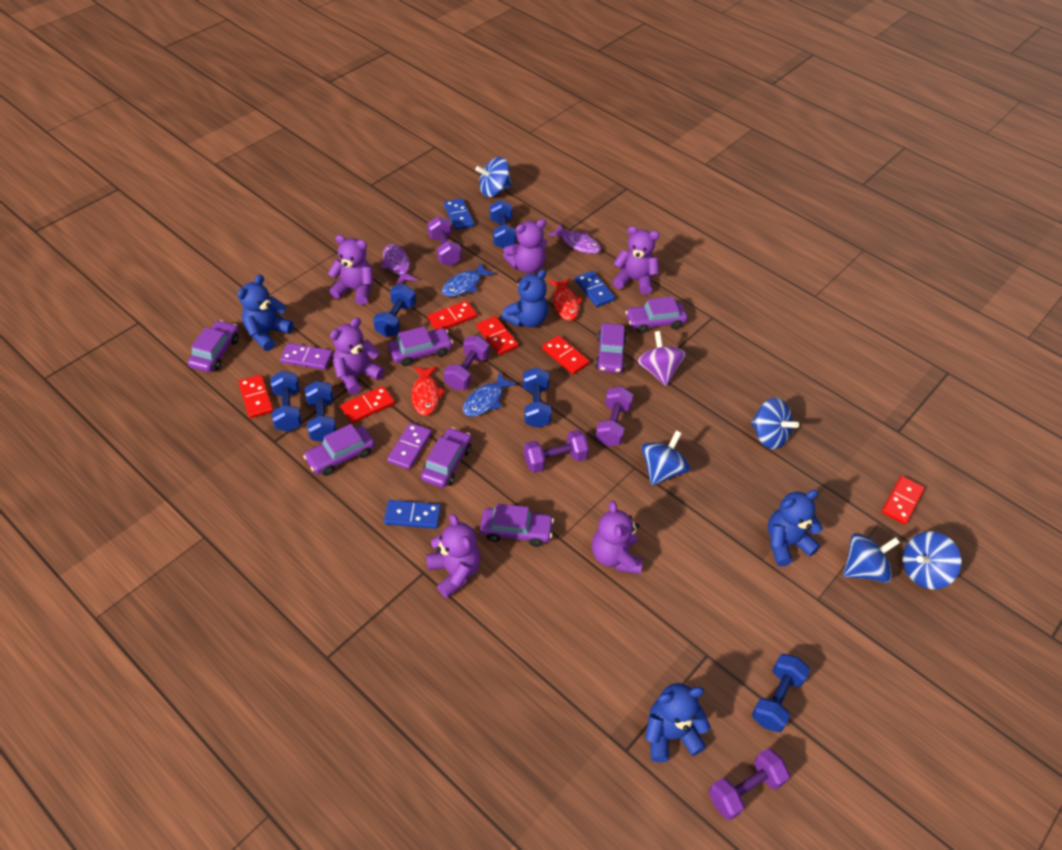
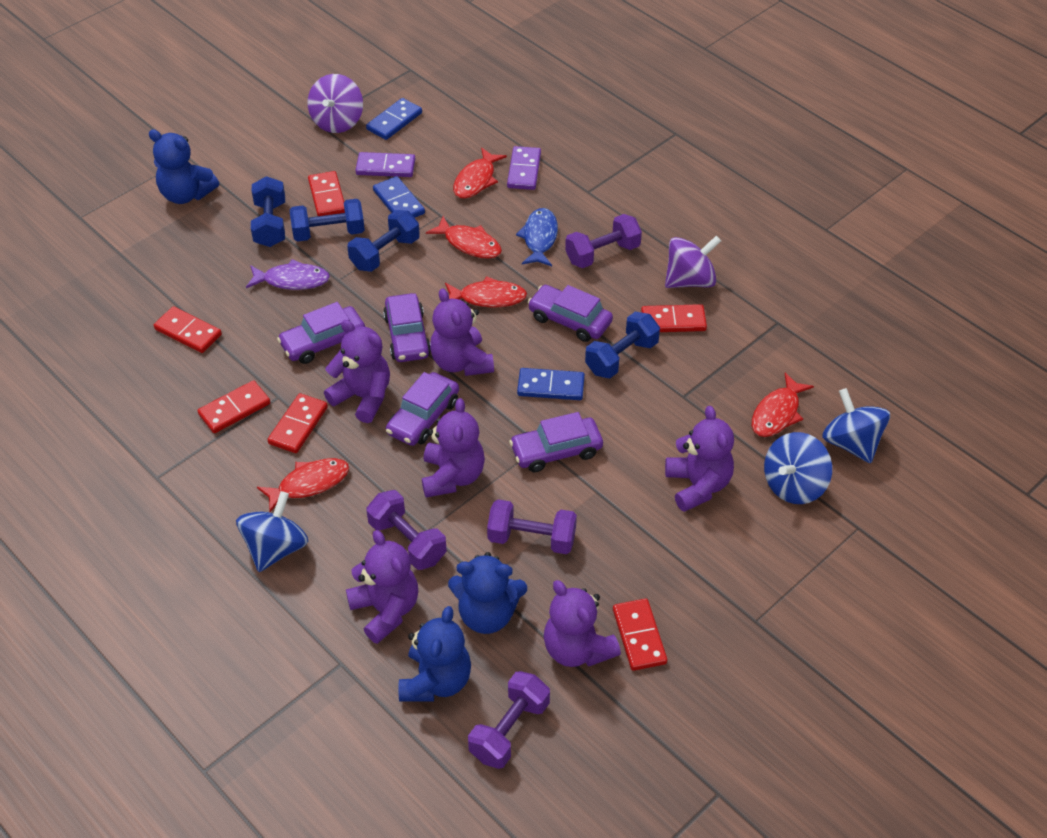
blue dumbbell: [270,371,302,432] [305,381,336,442] [373,284,416,337] [490,200,516,249] [523,367,551,428] [752,654,810,732] = 6 -> [251,176,285,247] [290,199,365,242] [347,210,420,272] [585,312,660,378] = 4
blue fish: [442,263,494,297] [463,373,517,417] = 2 -> [516,208,558,266] = 1
blue spinning top: [476,157,512,197] [641,431,690,485] [751,398,799,449] [843,533,900,583] [903,531,961,589] = 5 -> [236,491,308,572] [764,432,832,504] [822,388,890,464] = 3
blue teddy bear: [237,275,294,351] [501,269,548,328] [645,683,711,763] [768,490,823,567] = 4 -> [149,129,219,204] [398,606,471,702] [448,552,527,634] = 3
purple car: [188,320,239,372] [303,424,375,476] [388,326,453,366] [421,427,472,488] [480,504,554,547] [595,323,627,373] [625,297,687,333] = 7 -> [277,302,365,364] [383,293,431,362] [386,372,459,446] [509,412,603,472] [528,285,613,342] = 5
purple dumbbell: [427,216,462,266] [444,336,489,390] [524,430,589,473] [595,387,633,446] [709,748,790,820] = 5 -> [366,490,447,570] [468,671,550,769] [487,499,577,554] [565,214,642,268] = 4
purple fish: [381,244,417,285] [548,224,601,254] = 2 -> [246,259,330,290] = 1
purple spinning top: [637,331,686,386] = 1 -> [308,74,363,133] [665,236,721,288] = 2
red fish: [411,366,445,416] [549,278,583,321] = 2 -> [257,458,349,512] [426,216,502,259] [445,276,527,308] [453,147,507,199] [752,373,814,437] = 5

